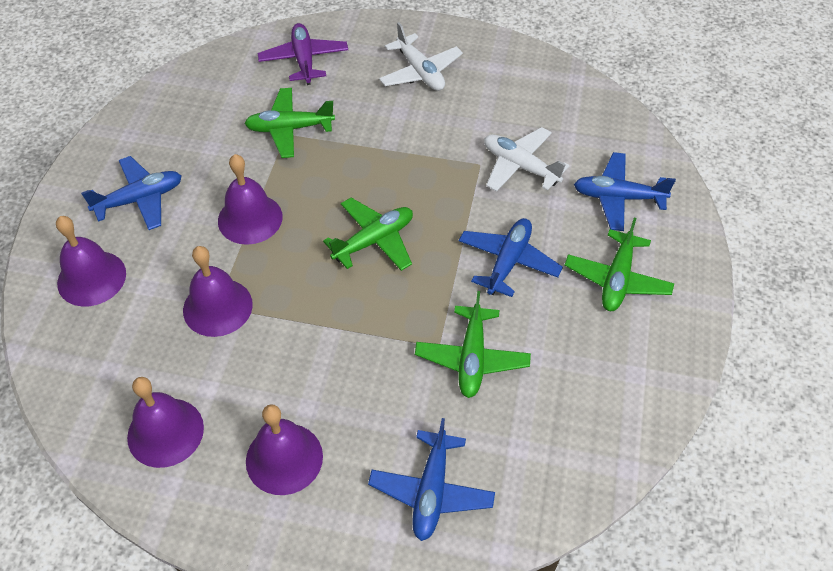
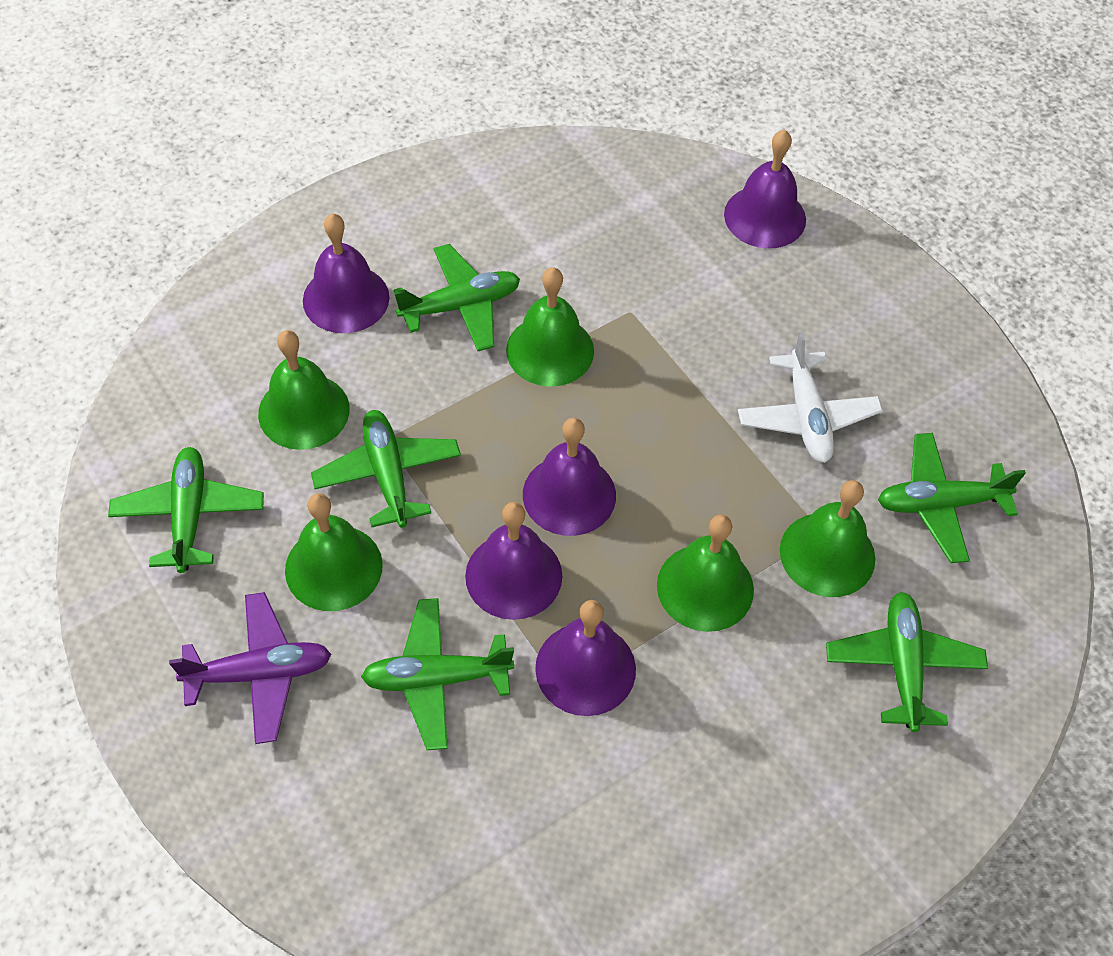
blue plane: [81,156,182,230] [368,418,495,541] [459,218,563,297] [574,152,676,231] = 4 -> none = 0
green bell: none = 0 -> [258,330,350,450] [285,493,383,611] [506,267,594,387] [657,515,754,632] [780,480,875,597] = 5
green plane: [244,88,335,158] [323,198,413,271] [415,291,531,398] [565,218,674,311] = 4 -> [108,447,264,573] [311,410,461,528] [361,598,514,750] [394,244,520,351] [826,592,988,732] [878,433,1026,563] = 6
white plane: [379,22,463,91] [484,127,570,192] = 2 -> [738,332,883,463] = 1

